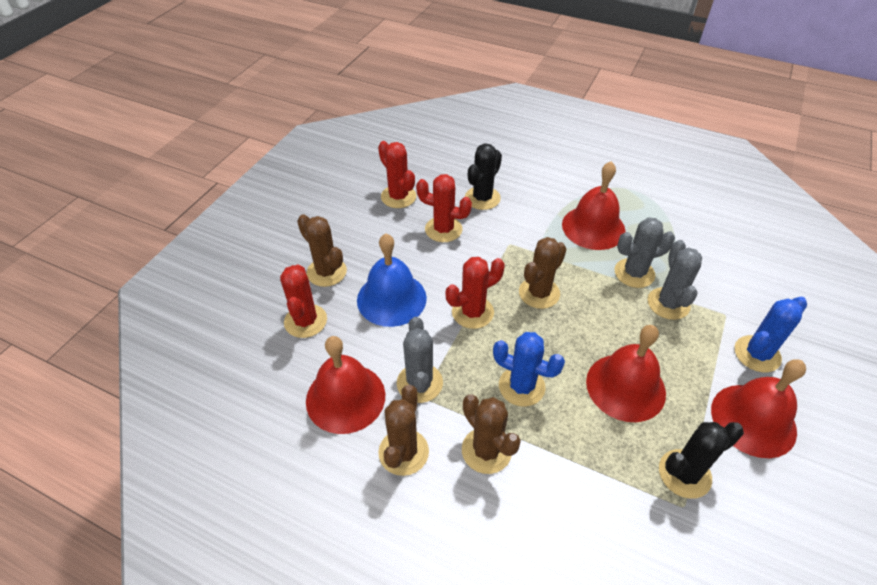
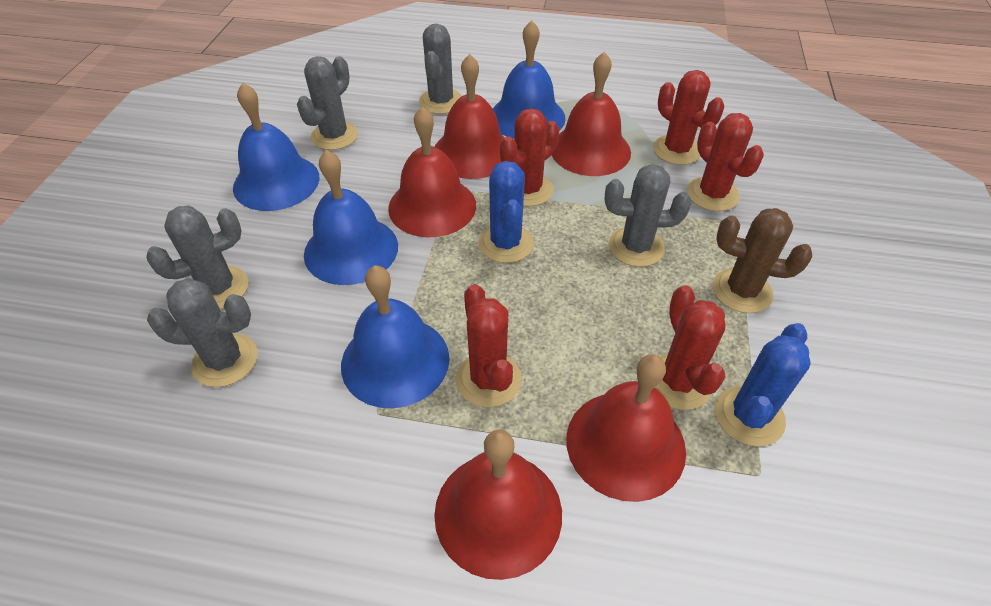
black cactus: [465,143,502,210] [659,422,744,499] = 2 -> none = 0
blue bell: [357,233,427,327] = 1 -> [233,83,319,211] [304,150,398,285] [341,265,450,408] [493,20,566,139] = 4
brown cactus: [297,214,347,287] [378,385,429,476] [462,395,521,474] [519,237,566,309] = 4 -> [713,208,812,313] = 1
grey cactus: [397,317,443,403] [615,217,675,288] [648,240,702,320] = 3 -> [146,206,249,309] [147,278,258,387] [297,56,358,150] [419,24,462,114] [605,164,692,267] = 5
red bell: [306,336,385,434] [562,161,626,250] [586,325,666,422] [711,359,806,458] = 4 -> [388,107,476,237] [434,54,505,179] [434,429,562,580] [552,52,631,176] [566,355,686,502] = 5
red cactus: [280,264,327,338] [378,141,416,208] [416,174,472,242] [446,257,505,329] = 4 -> [456,284,522,408] [500,108,559,207] [653,70,724,165] [655,285,725,410] [687,113,764,211] = 5

